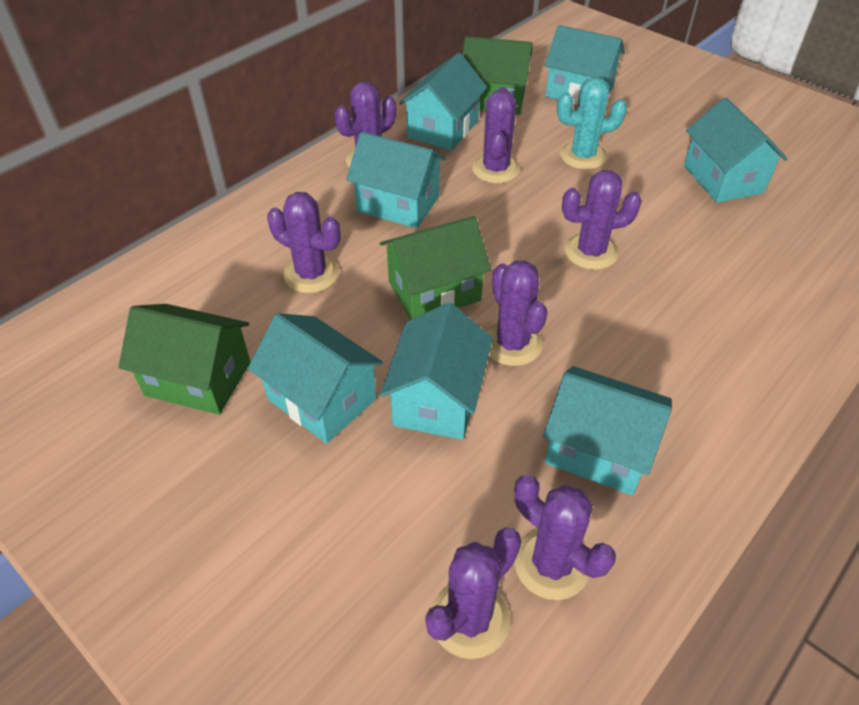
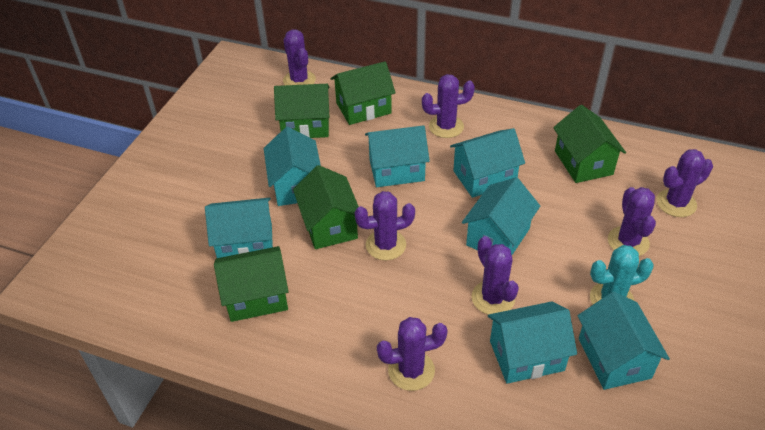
green house: [119,304,250,415] [380,216,492,320] [463,36,532,115] = 3 -> [214,246,289,322] [274,84,330,138] [293,165,359,249] [331,61,396,125] [553,105,626,183] = 5

